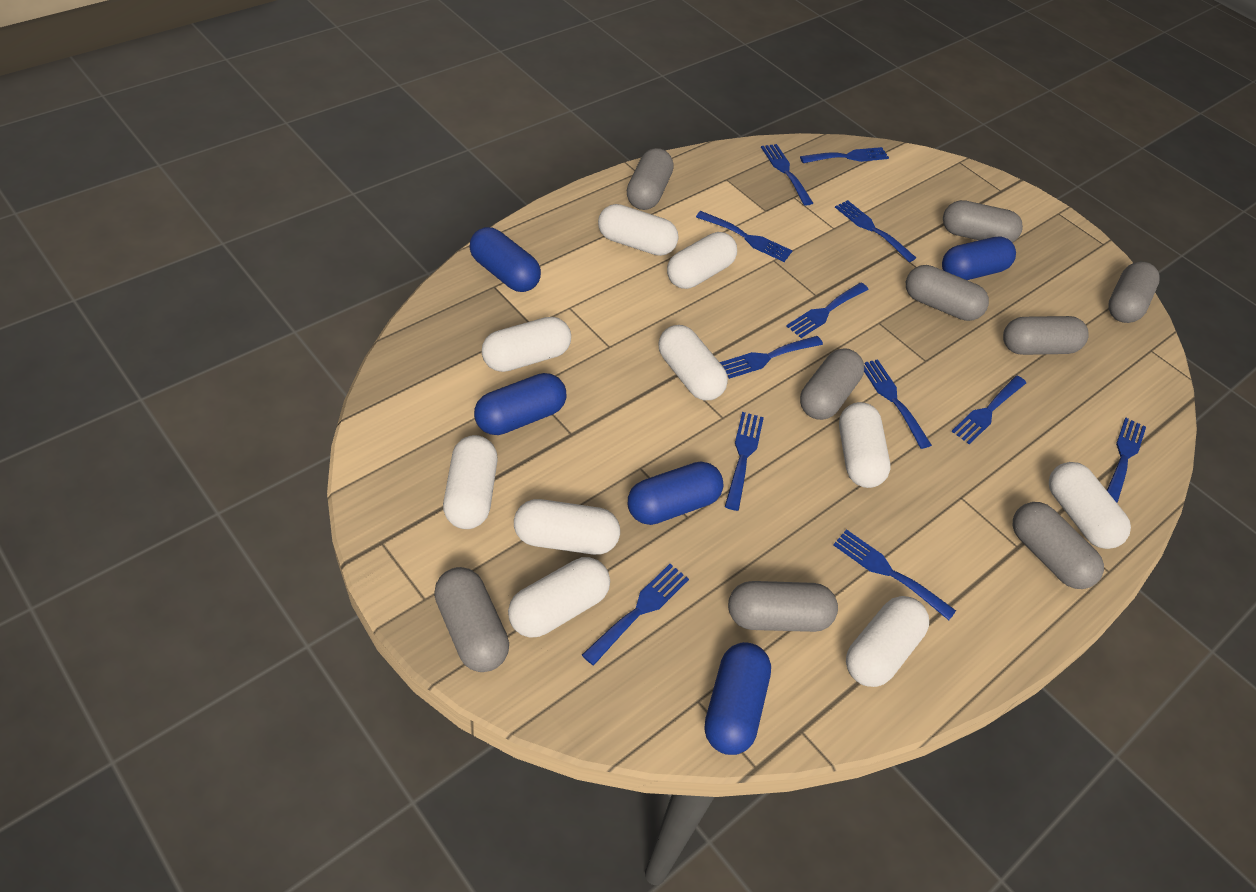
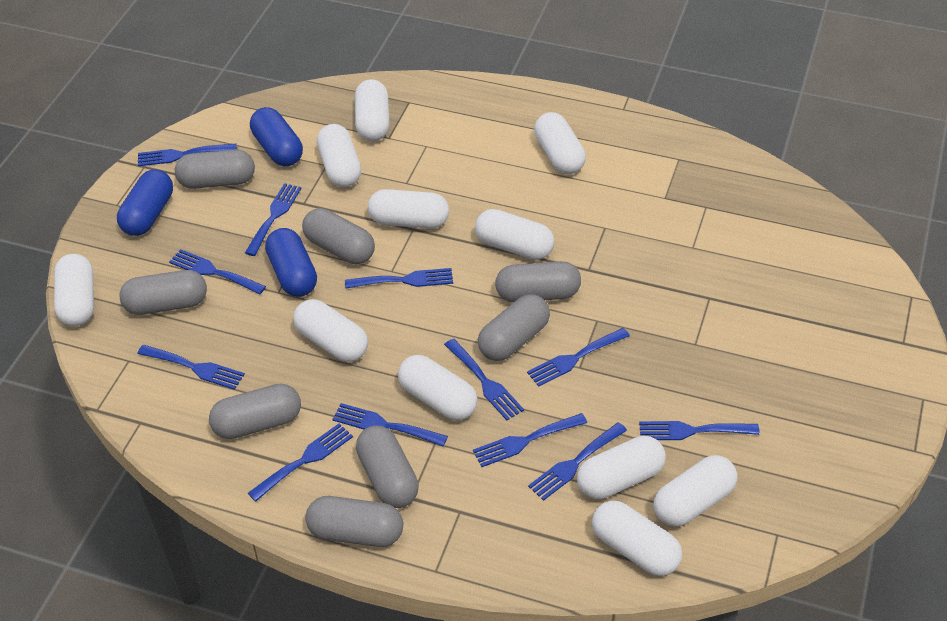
blue capsule: [469,227,541,292] [474,373,566,435] [628,462,724,525] [704,642,771,755] [942,237,1016,280] = 5 -> [117,169,173,236] [250,107,303,166] [265,228,317,297] = 3
grey capsule: [434,567,509,672] [627,148,673,210] [728,581,838,632] [800,348,864,420] [906,265,989,321] [943,200,1023,242] [1003,316,1089,355] [1013,502,1104,589] [1108,262,1160,323] = 9 -> [119,270,207,315] [175,150,255,189] [209,384,301,439] [302,208,375,264] [305,496,403,547] [356,426,419,508] [478,294,550,361] [495,261,581,302] = 8
white capsule: [443,435,498,529] [482,317,571,372] [508,557,610,638] [514,499,620,555] [598,204,679,256] [659,325,728,400] [667,232,737,289] [839,402,890,488] [846,596,929,687] [1049,462,1131,549] = 10 -> [54,254,94,326] [293,299,368,362] [317,124,361,187] [355,79,389,141] [368,189,449,228] [398,355,478,420] [475,209,554,260] [534,112,586,174] [577,436,666,499] [592,501,682,576] [654,455,737,527] = 11

